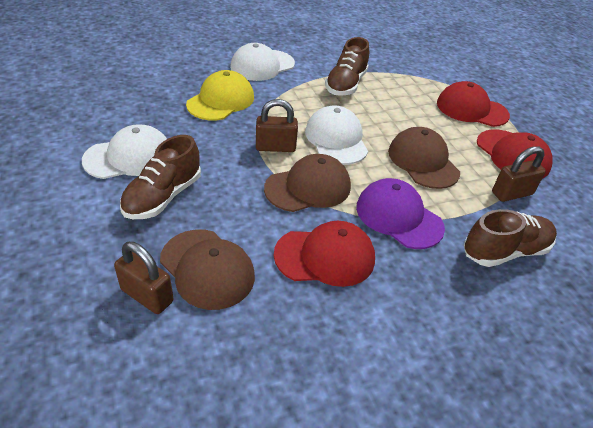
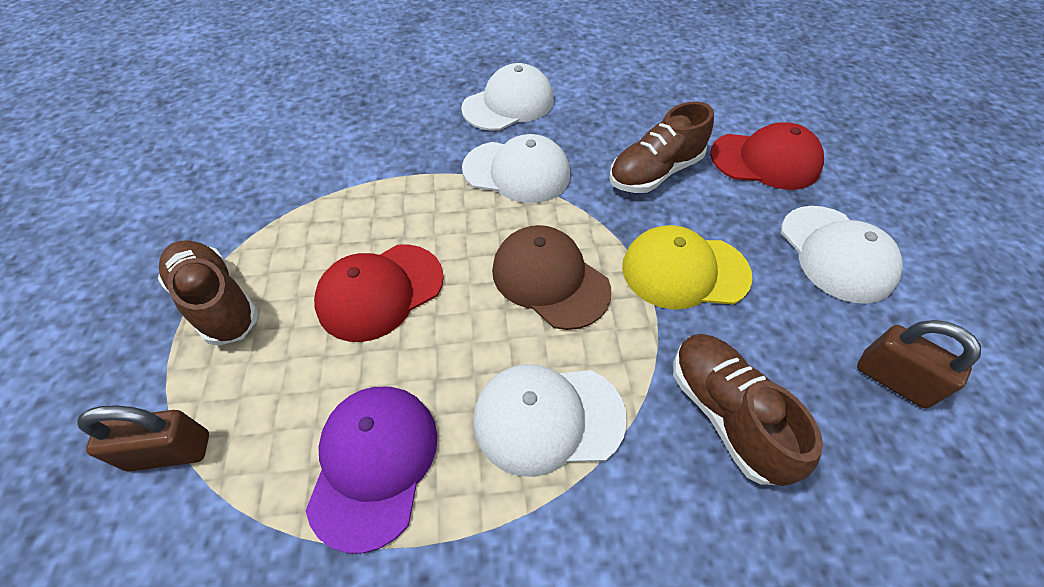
brown cap: [160,229,255,310] [264,154,351,212] [388,127,460,189] = 3 -> [492,225,611,330] = 1
brown padlock: [114,242,174,314] [256,99,298,152] [492,146,546,202] = 3 -> [77,405,209,471] [857,320,981,408] = 2
red cap: [274,221,375,287] [437,81,510,127] [477,129,553,179] = 3 -> [314,244,444,342] [710,123,824,190] = 2
white cap: [82,124,167,179] [230,43,295,81] [305,106,368,165] = 3 -> [461,63,554,131] [462,134,570,203] [473,364,627,477] [781,206,903,304] = 4

